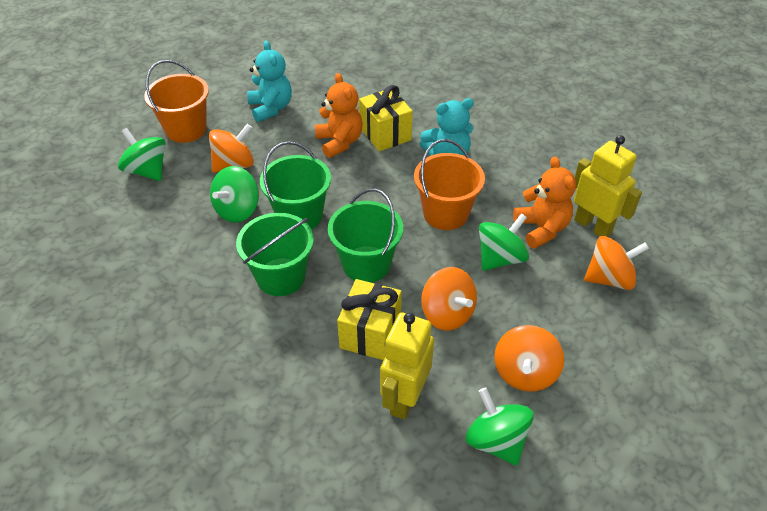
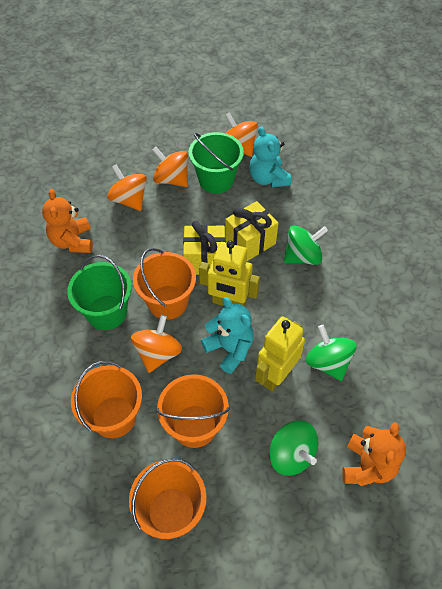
green bucket: [236,213,314,296] [260,141,331,229] [328,189,403,283] = 3 -> [67,255,132,330] [189,132,244,194] = 2
green spinning top: [118,128,166,181] [210,166,259,223] [465,388,534,466] [479,213,529,271] = 4 -> [269,420,318,476] [284,225,328,265] [306,325,356,381] = 3
orange bucket: [144,60,209,143] [414,139,485,230] = 2 -> [71,361,142,438] [129,458,206,539] [133,248,196,320] [156,374,230,448] = 4

